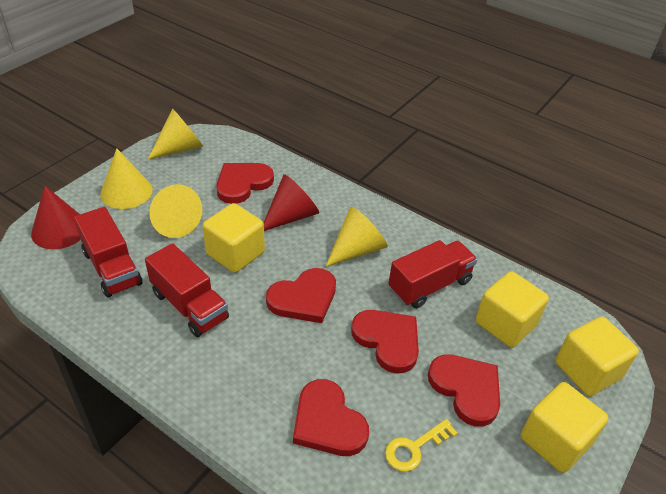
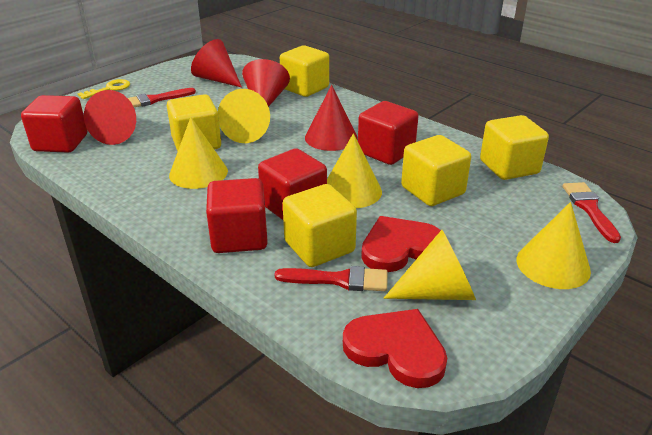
red brush: none = 0 -> [128,88,196,107] [274,266,388,291] [562,182,621,243] = 3
red cone: [31,186,81,249] [264,174,319,231] = 2 -> [84,90,136,145] [191,39,242,88] [242,59,290,107] [305,85,358,151] = 4
red cube: none = 0 -> [21,95,87,153] [206,178,268,253] [258,148,327,220] [358,101,418,165] = 4
red heart: [216,163,274,204] [266,268,336,323] [293,379,369,456] [351,310,419,374] [428,354,500,427] = 5 -> [343,309,447,388] [361,216,441,272] = 2
red truck: [74,207,142,297] [145,243,229,337] [388,240,477,308] = 3 -> none = 0
yellow cone: [100,148,153,209] [148,108,203,159] [149,184,202,238] [325,207,388,267] = 4 -> [169,117,228,189] [218,89,270,143] [327,133,382,208] [384,230,476,300] [516,202,591,289] = 5
yellow cube: [202,203,265,273] [476,271,549,348] [521,382,608,473] [556,317,639,396] = 4 -> [167,94,221,151] [280,45,329,97] [283,184,357,267] [401,135,471,206] [480,115,549,180] = 5

